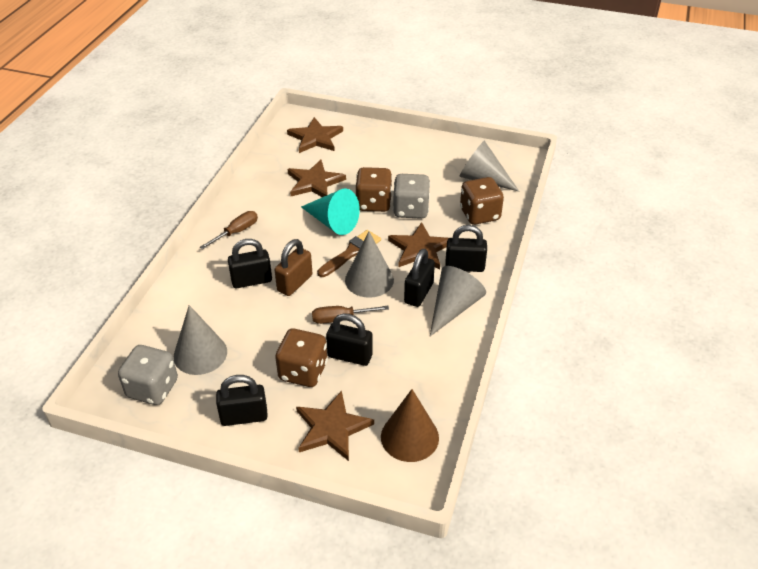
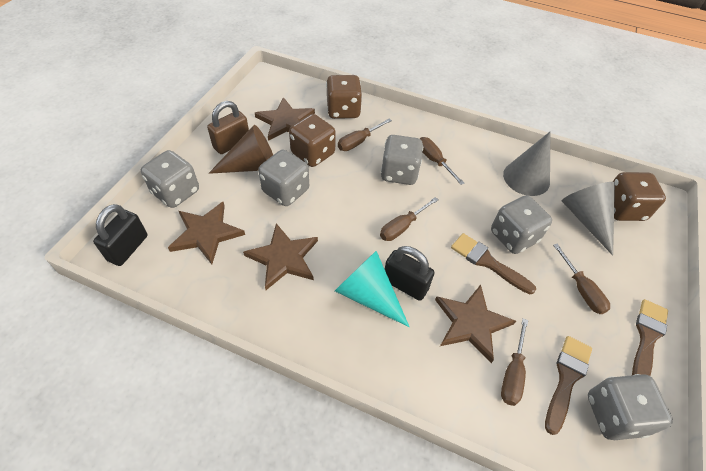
black padlock: [216,375,268,426] [228,239,272,288] [326,313,373,366] [404,249,435,307] [445,225,487,272] = 5 -> [93,204,148,266] [385,246,435,301] = 2
brown brush: [317,230,381,277] = 1 -> [451,233,536,294] [545,336,592,435] [632,299,668,376] = 3
brown screwdriver: [200,211,258,249] [312,306,389,324] = 2 -> [338,118,392,151] [380,197,438,241] [420,137,464,185] [501,319,528,406] [553,244,610,314] = 5
grey cone: [173,305,227,375] [345,231,394,298] [430,266,486,336] [459,141,519,192] = 4 -> [503,132,550,196] [562,182,615,256] = 2
grey dice: [118,345,178,405] [393,174,430,219] = 2 -> [141,150,199,208] [258,150,309,206] [380,135,423,185] [491,195,552,254] [588,374,673,440] = 5

